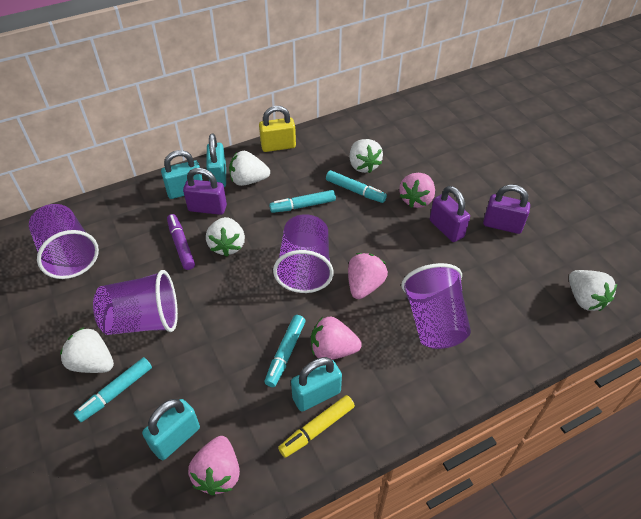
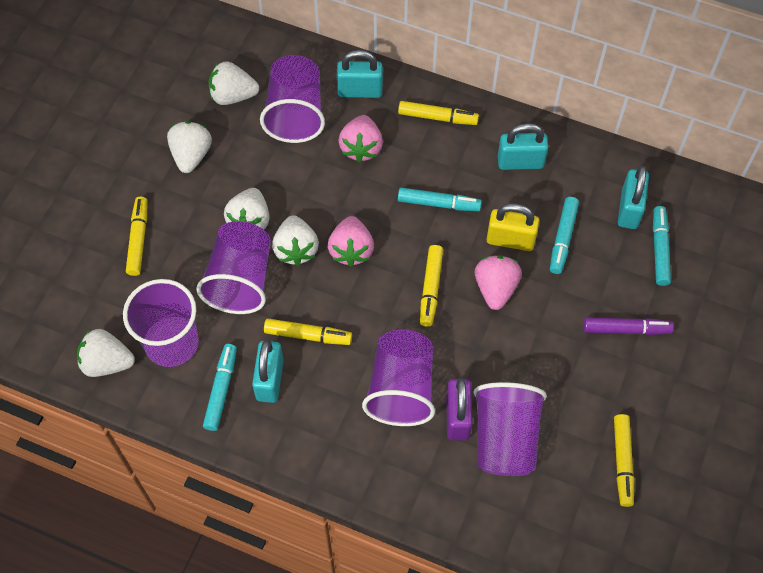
pink strawberry: [188,436,240,496] [311,316,362,360] [348,253,388,299] [399,173,435,208] = 4 -> [328,216,374,267] [338,115,383,163] [475,255,522,310] = 3
purple cup: [29,204,99,279] [93,270,178,335] [273,214,334,293] [401,263,471,349] = 4 -> [123,279,199,367] [196,221,271,314] [260,55,325,143] [362,329,435,426] [473,382,547,476] = 5
purple padlock: [183,168,227,215] [430,186,470,242] [483,184,530,234] = 3 -> [446,378,473,440] = 1
yellow marker: [278,395,355,458] = 1 -> [126,197,148,276] [264,319,352,345] [398,101,479,125] [420,245,443,327] [614,414,634,507] = 5

